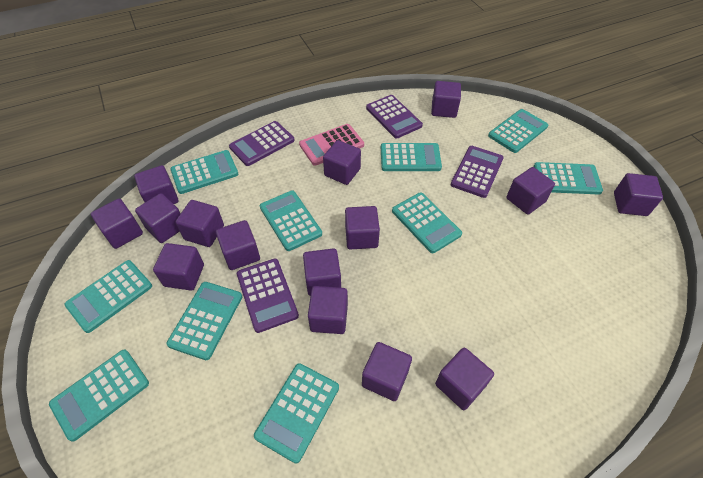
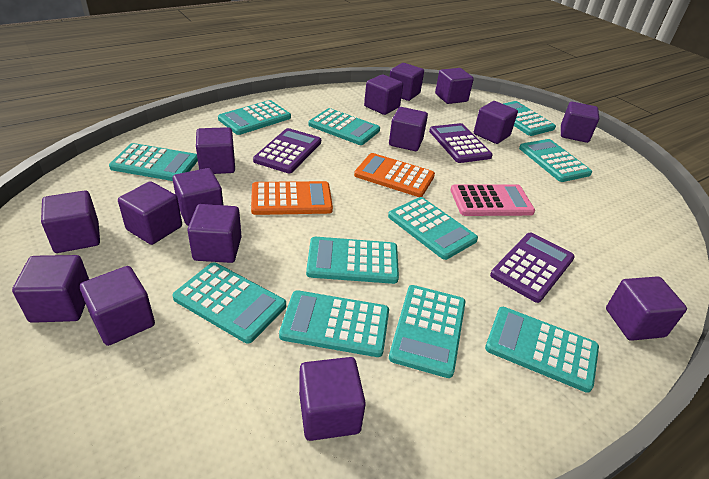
orange calculator: none = 0 -> [251,181,333,215] [354,153,435,197] = 2
purple calculator: [229,121,295,166] [237,259,299,333] [366,95,423,138] [451,146,504,198] = 4 -> [253,128,321,173] [429,123,493,163] [490,233,575,303] = 3
turquoise calculator: [49,349,149,442] [64,260,152,333] [167,282,242,360] [170,150,238,194] [254,363,339,464] [260,191,322,251] [381,143,442,171] [392,192,462,253] [488,109,548,153] [534,162,603,195] = 10 -> [109,143,198,181] [173,262,286,344] [218,100,291,135] [279,290,389,357] [306,237,399,284] [308,108,380,145] [388,197,478,260] [389,285,465,378] [485,307,599,393] [503,101,556,136] [519,139,592,182] = 11

